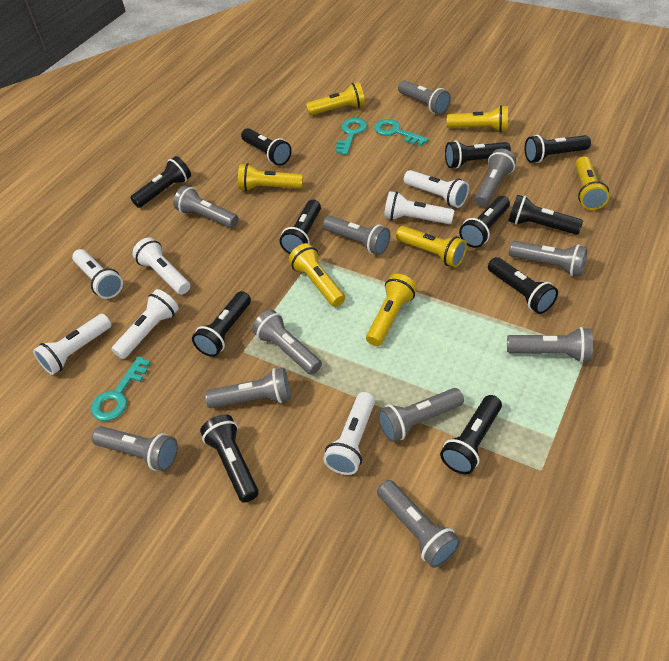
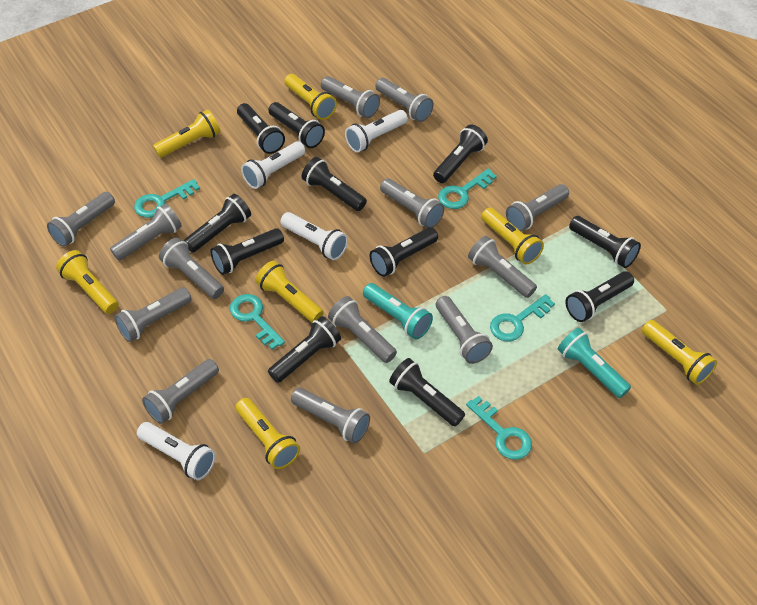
grey flashlight: [92,426,178,471] [174,186,238,228] [205,368,291,408] [252,309,322,375] [323,216,390,255] [377,480,460,568] [378,388,464,442] [398,80,451,114] [474,149,516,207] [507,327,593,362] [509,241,588,276] = 11 -> [47,192,115,247] [110,203,182,261] [114,287,191,342] [142,359,219,424] [159,238,224,299] [291,388,370,444] [321,76,380,118] [328,296,397,363] [375,78,433,122] [380,179,444,228] [436,296,493,364] [468,236,537,298] [506,184,569,231] = 13
turquoise flashlight: none = 0 -> [363,283,433,339] [558,328,631,398] = 2
turquoise key: [91,356,150,421] [336,118,367,155] [374,119,428,146] = 3 -> [134,179,200,218] [230,294,285,350] [438,168,497,209] [466,396,532,460] [490,294,555,341] = 5
white flashlight: [33,314,111,375] [72,249,123,299] [112,289,179,359] [132,237,190,295] [323,392,375,475] [384,191,455,224] [404,170,469,208] = 7 -> [137,422,216,480] [241,141,305,189] [280,212,348,260] [345,110,408,152] = 4

